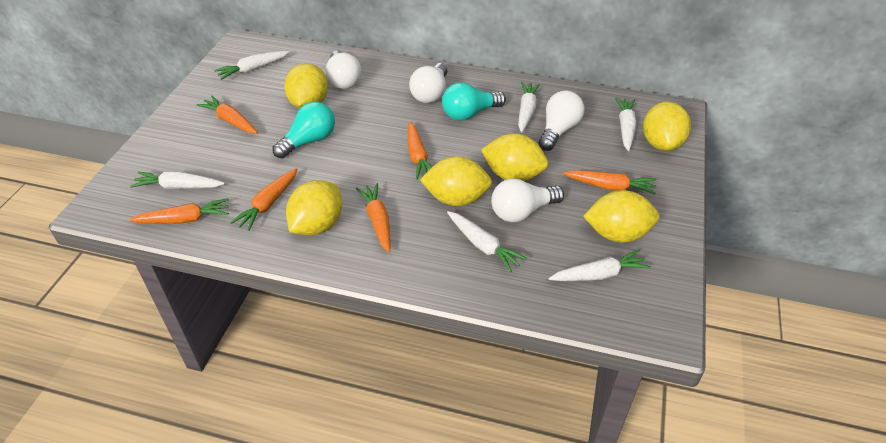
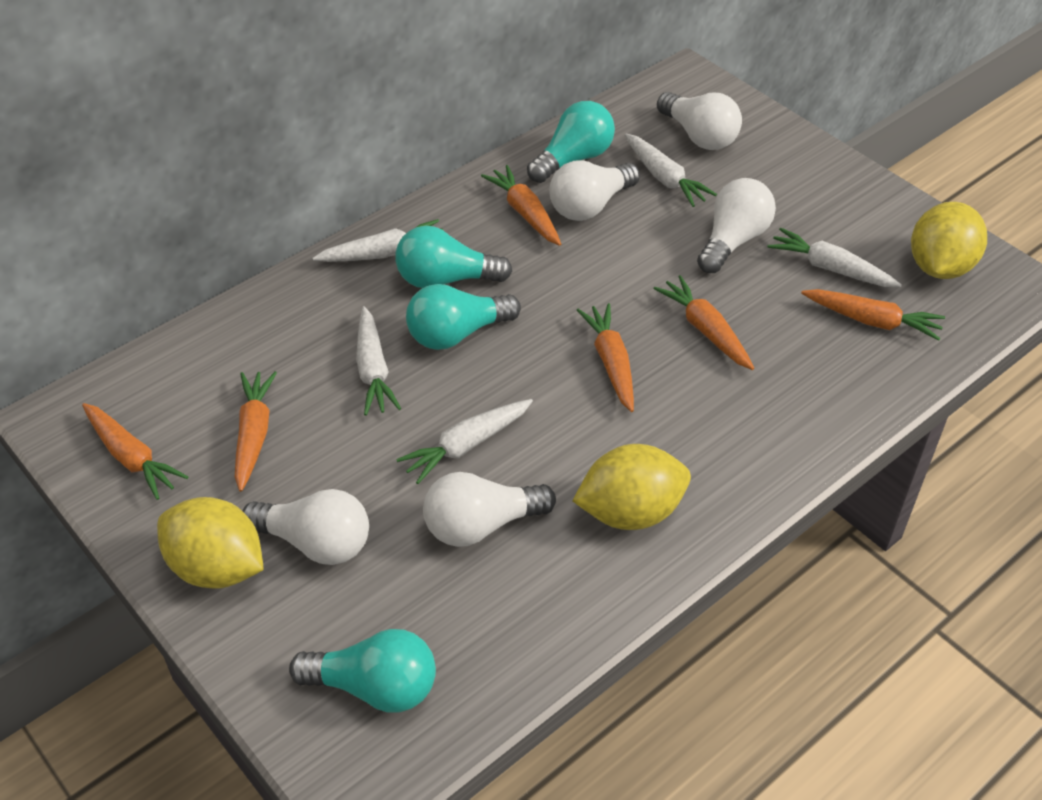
turquoise light bulb: [272,102,335,159] [442,82,506,120] = 2 -> [289,629,436,713] [395,226,512,288] [406,284,521,350] [527,101,615,183] = 4
white carrot: [130,171,225,189] [214,51,289,80] [447,211,527,272] [518,82,541,132] [548,249,651,281] [615,97,637,151] = 6 -> [312,219,443,262] [356,306,401,416] [396,399,533,484] [625,133,717,207] [768,227,902,287] = 5
white light bulb: [325,50,362,89] [409,63,447,103] [491,178,564,222] [538,91,584,151] = 4 -> [242,489,369,565] [423,472,556,547] [549,160,640,221] [657,92,742,150] [697,178,776,273] = 5
yellow lemon: [284,63,328,108] [286,180,342,236] [420,156,492,206] [481,133,548,181] [583,190,659,243] [643,102,691,151] = 6 -> [157,497,264,589] [573,444,691,530] [911,202,987,279] = 3

